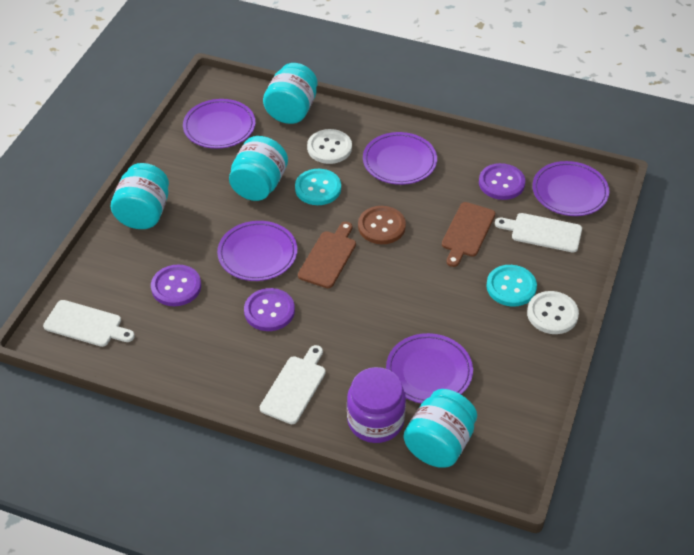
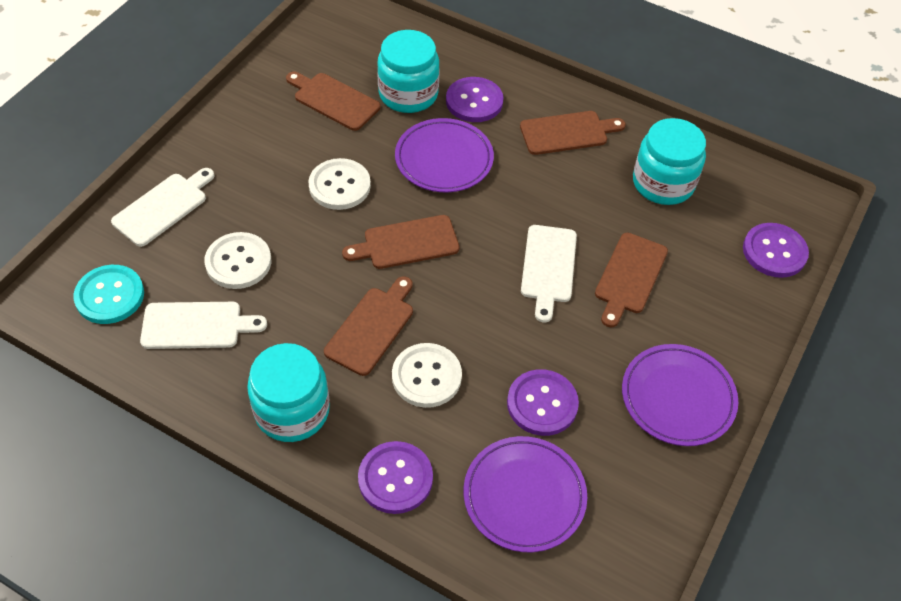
brown button: [358,206,406,244] = 1 -> none = 0
brown cutting board: [298,222,356,288] [442,202,495,267] = 2 -> [286,72,381,131] [324,276,413,376] [342,215,460,269] [520,111,626,155] [595,233,668,327] = 5
purple button: [151,264,201,306] [244,288,295,331] [479,163,525,200] = 3 -> [358,441,433,514] [446,77,503,122] [507,369,579,436] [743,223,809,278] = 4
purple jar: [347,367,406,443] = 1 -> none = 0
purple plate: [183,99,255,149] [217,221,297,281] [363,132,437,185] [386,333,473,404] [532,161,609,216] = 5 -> [395,118,494,192] [464,436,587,552] [622,344,738,446] = 3
turquoise button: [295,169,341,205] [486,265,537,307] = 2 -> [73,265,144,324] = 1
turquoise jar: [111,163,169,229] [229,136,288,201] [263,63,317,124] [404,389,477,468] = 4 -> [247,343,330,442] [377,30,439,113] [633,118,706,205] = 3
white button: [307,129,352,164] [527,291,579,334] = 2 -> [204,232,271,289] [308,158,371,210] [392,343,462,408] = 3

